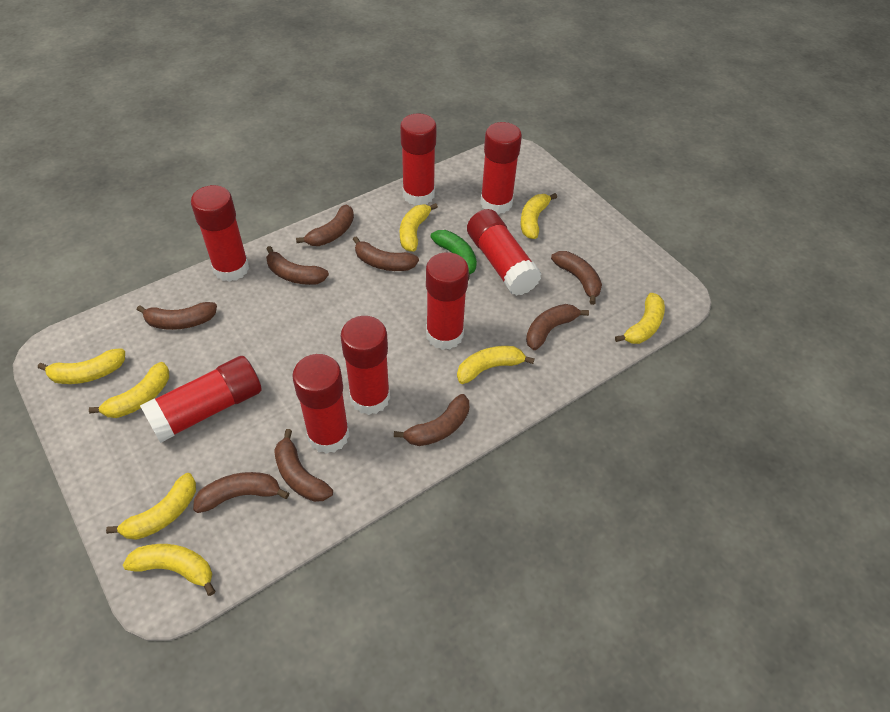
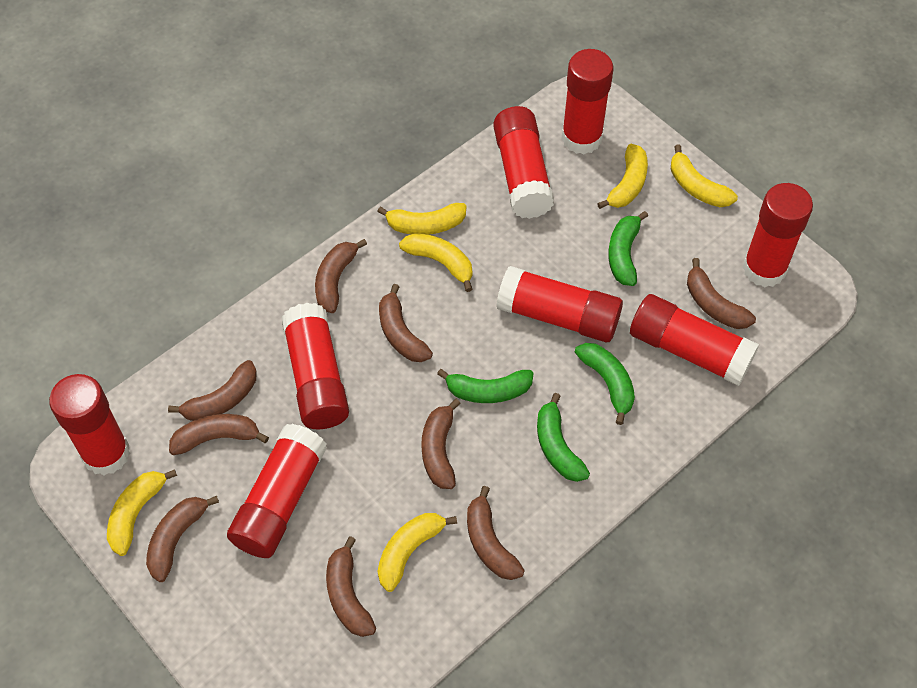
green banana: [431,230,477,280] = 1 -> [437,369,534,403] [537,393,590,482] [575,343,635,425] [608,211,648,286] = 4
yellow banana: [38,348,125,384] [89,362,169,418] [106,473,196,540] [123,544,215,596] [400,203,438,252] [457,346,535,384] [520,193,557,239] [615,293,665,344] = 8 -> [107,469,177,556] [377,203,466,235] [378,513,457,592] [399,233,473,292] [597,144,648,209] [671,145,738,207] = 6

